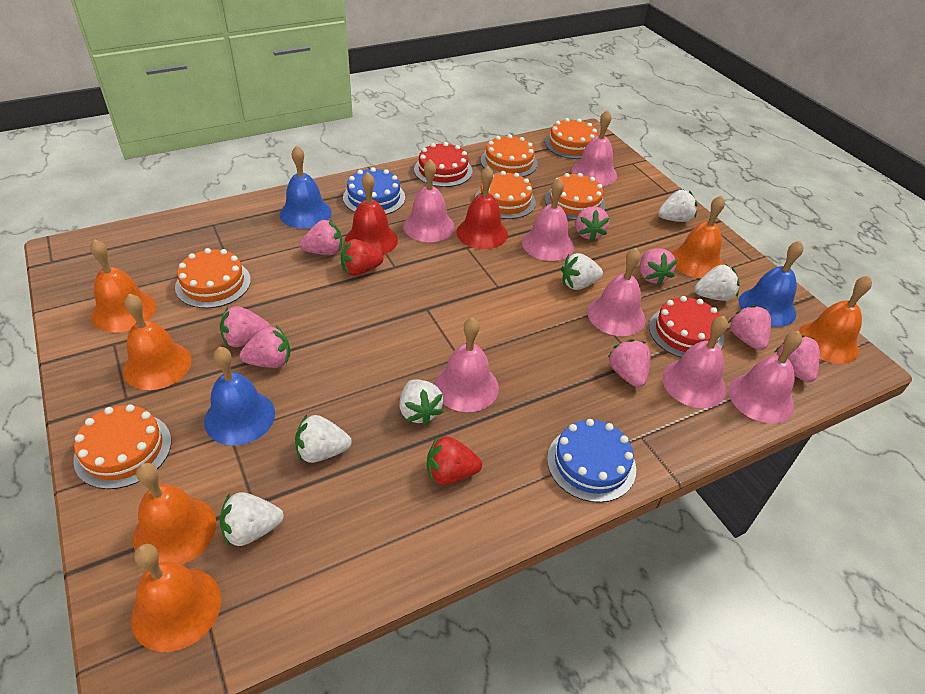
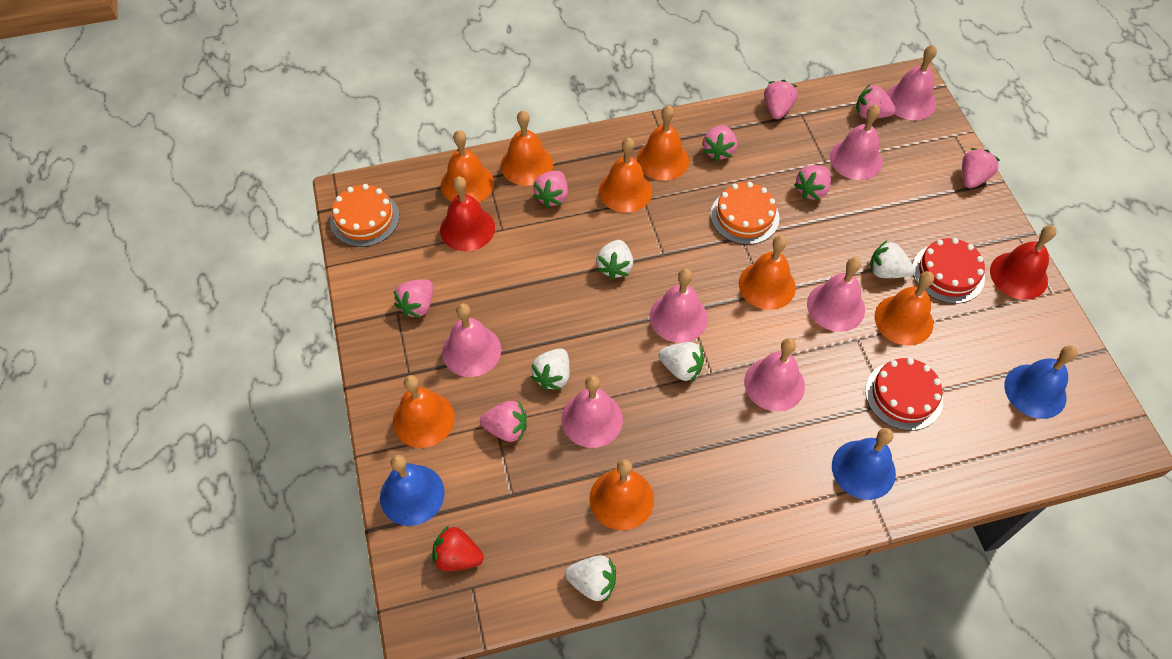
blue cake: [343,167,405,215] [547,419,636,503] = 2 -> none = 0
orange bell: [90,239,156,333] [123,293,192,390] [131,544,221,652] [133,463,216,565] [672,195,725,279] [799,275,872,364] = 6 -> [393,375,455,448] [441,130,494,203] [501,110,553,186] [589,459,654,530] [599,137,652,213] [637,105,689,181] [739,235,796,310] [875,271,934,345] = 8
orange cake: [73,404,171,489] [175,248,251,308] [475,171,536,219] [481,134,538,177] [545,118,598,159] [545,173,606,220] = 6 -> [330,184,399,247] [710,182,780,245] = 2
red strawberry: [341,239,383,276] [427,435,482,485] = 2 -> [432,526,484,571] = 1
white strawberry: [220,492,284,547] [295,415,352,463] [399,379,443,426] [561,253,603,290] [658,190,697,222] [694,264,740,301] = 6 -> [531,348,570,390] [565,555,616,601] [596,240,633,280] [659,342,704,382] [870,240,914,278] = 5

